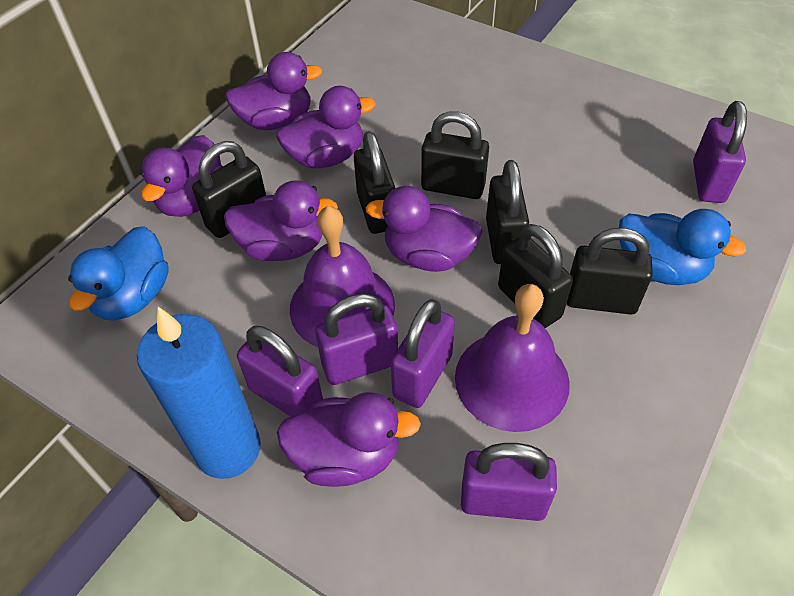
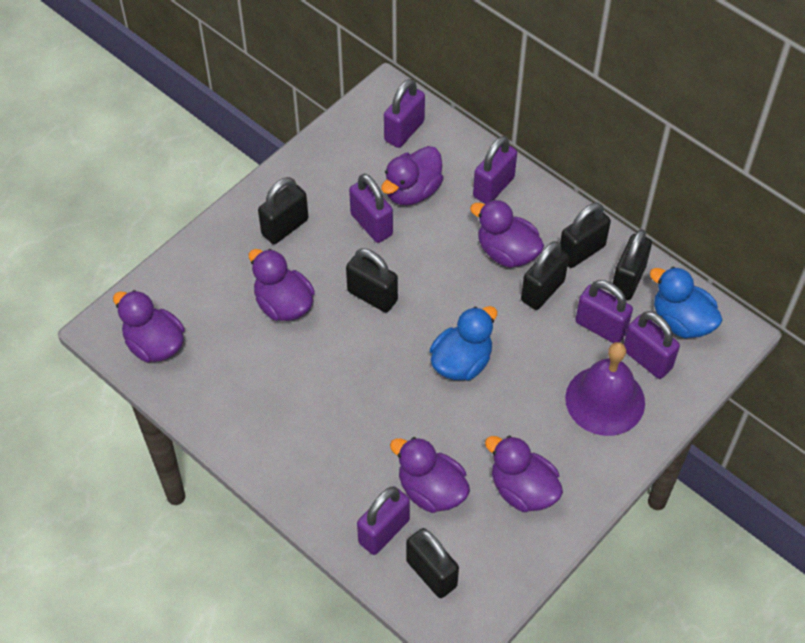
blue candle: [137,307,261,479] = 1 -> none = 0
purple bell: [290,206,395,347] [455,284,570,432] = 2 -> [565,342,645,436] = 1
purple padlock: [237,326,323,416] [315,293,398,385] [391,299,455,408] [461,443,557,521] [693,101,747,203] = 5 -> [349,174,393,243] [357,486,410,555] [384,79,425,148] [473,136,517,204] [575,280,633,343] [623,311,680,379] = 6

